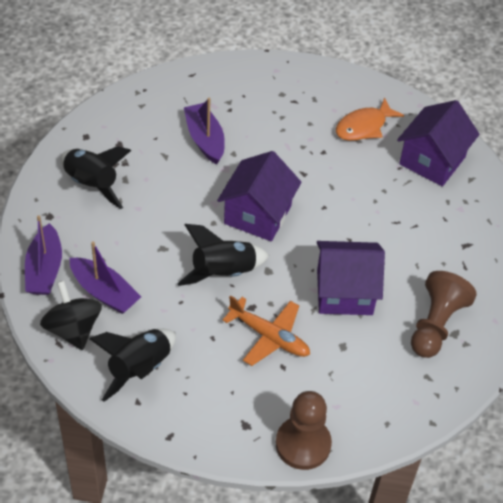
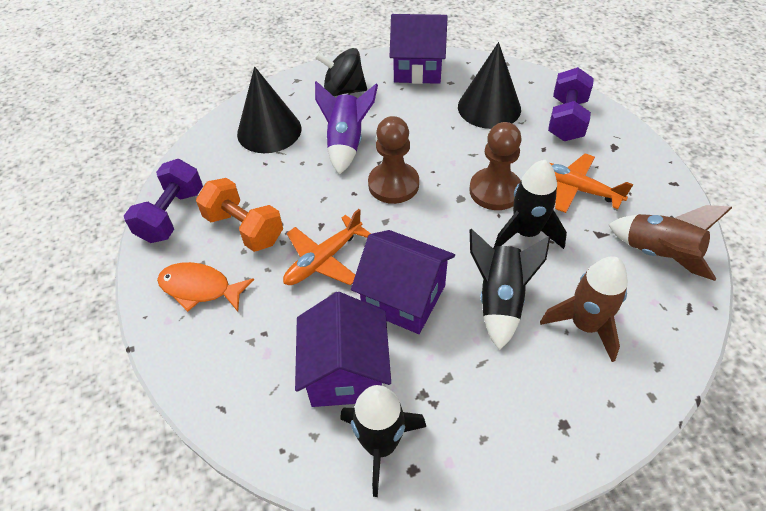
black cone: none = 0 -> [237,66,301,153] [458,42,521,129] = 2
brown rocket: none = 0 -> [540,256,628,362] [608,205,732,281] = 2
orange dumbbell: none = 0 -> [196,178,283,252] = 1
orange plane: [222,295,310,366] = 1 -> [283,209,371,285] [550,153,633,213] = 2
purple boat: [25,215,62,295] [69,241,141,314] [184,98,225,164] = 3 -> none = 0
purple dumbbell: none = 0 -> [124,159,203,243] [548,67,594,141] = 2
purple rocket: none = 0 -> [315,81,378,175] = 1

